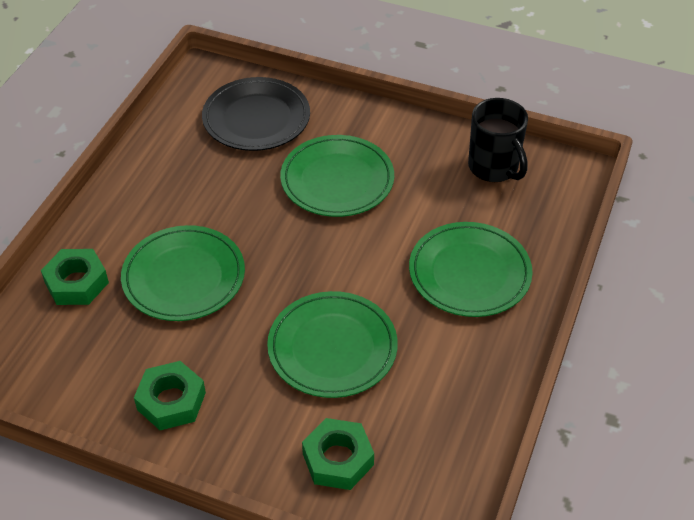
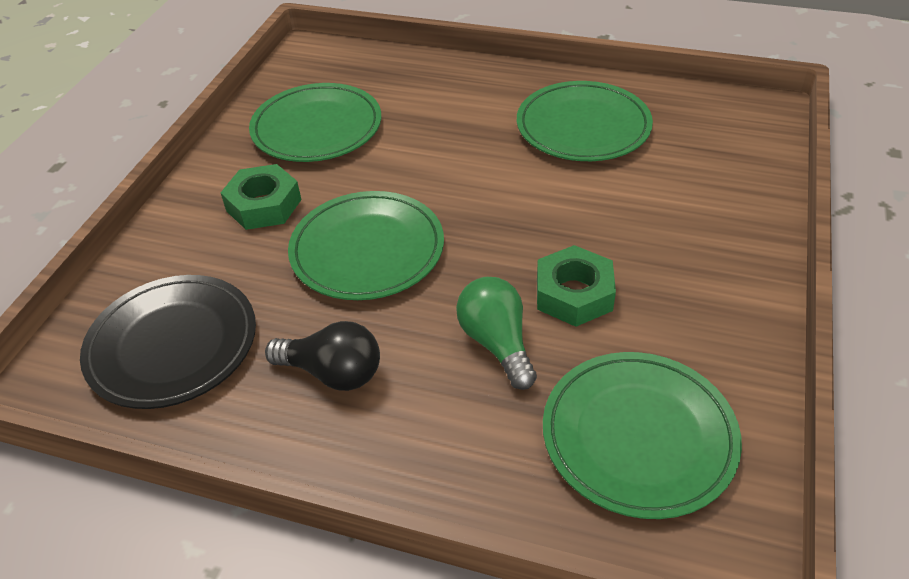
black light bulb: none = 0 -> [265,321,380,391] = 1
black mug: [468,98,528,182] = 1 -> none = 0
green light bulb: none = 0 -> [456,277,537,390] = 1
green nut: [41,249,109,305] [134,361,206,430] [302,418,374,490] = 3 -> [221,164,302,230] [537,245,616,327] = 2

